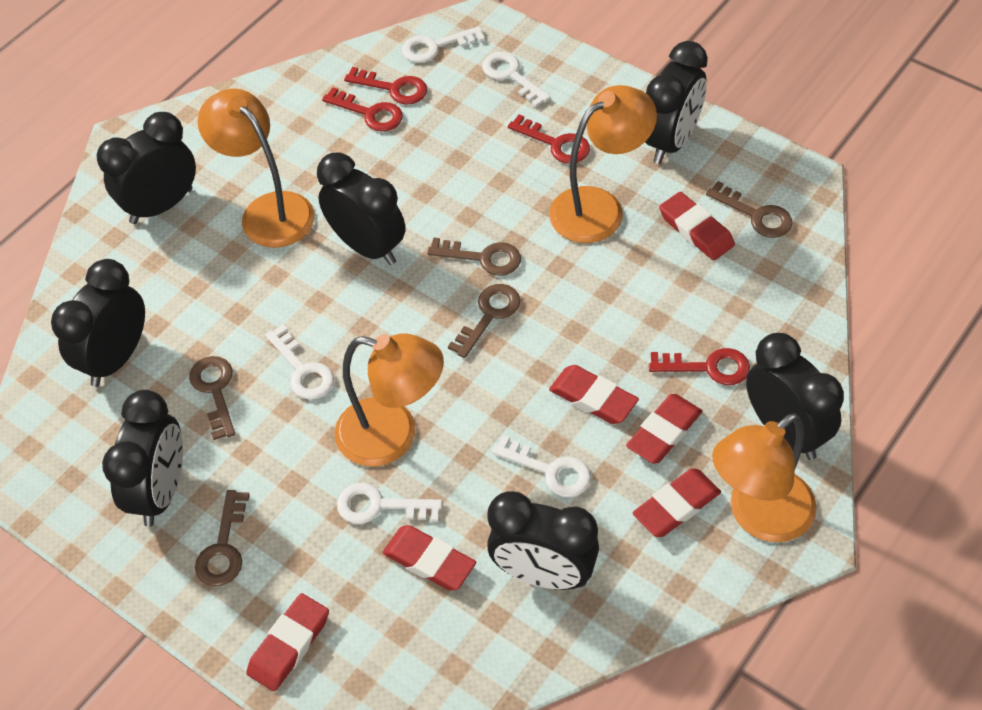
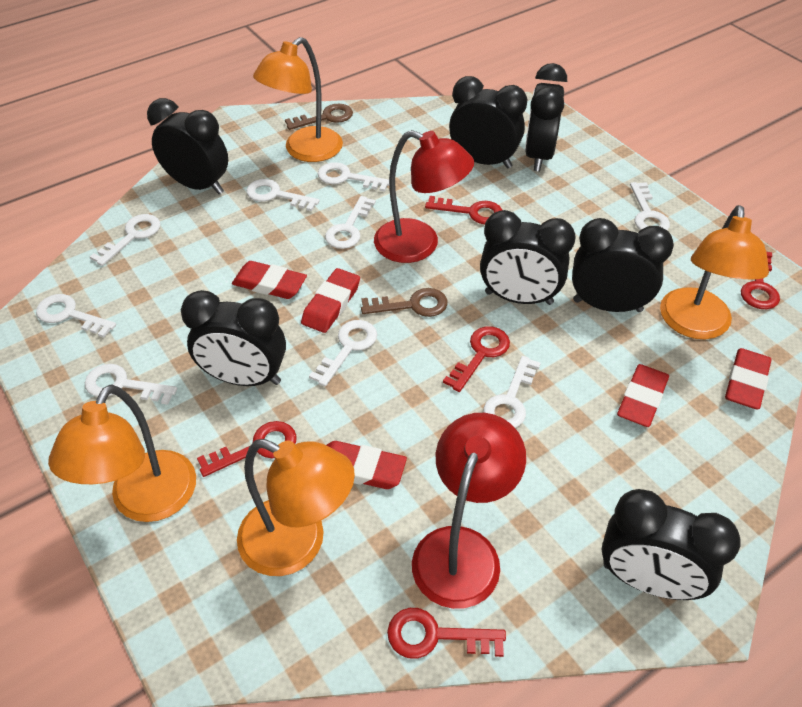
brown key: [189,356,235,440] [195,490,249,586] [427,237,521,276] [448,284,521,358] [706,181,792,238] = 5 -> [285,104,353,130] [361,288,448,317] = 2
red eraser: [246,593,329,691] [382,525,476,591] [549,365,639,424] [626,394,703,464] [633,468,721,537] [659,192,735,260] = 6 -> [232,261,307,299] [301,268,360,333] [327,441,407,489] [617,364,669,427] [725,348,771,409] = 5
red key: [322,87,403,131] [344,67,427,105] [508,114,590,164] [649,348,750,385] = 4 -> [197,421,297,477] [387,608,506,659] [425,196,502,224] [443,326,510,392] [741,252,780,309] = 5
red lamp: none = 0 -> [374,130,474,263] [412,413,526,609] = 2
white key: [265,325,334,400] [337,483,442,524] [402,26,485,63] [482,52,550,107] [492,435,591,497] = 5 -> [36,294,116,338] [85,364,177,405] [90,214,160,266] [246,179,319,211] [309,320,377,387] [318,162,389,192] [325,196,376,249] [483,356,541,428] [630,182,670,230] = 9

